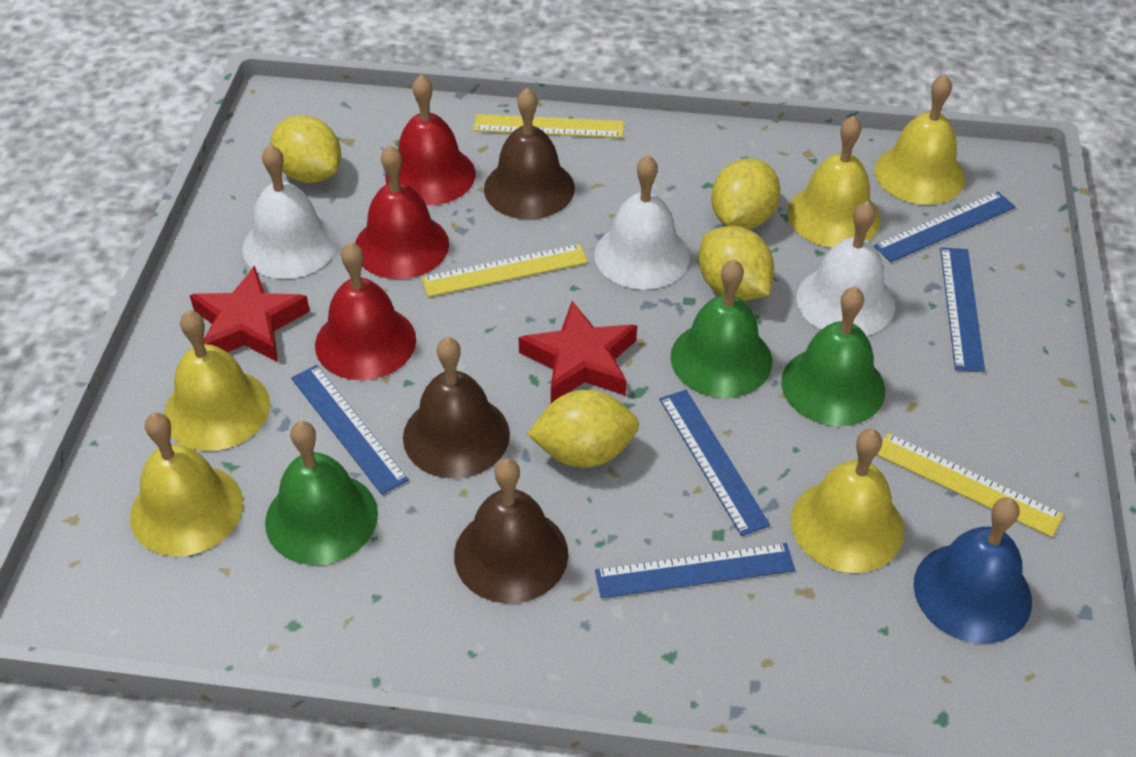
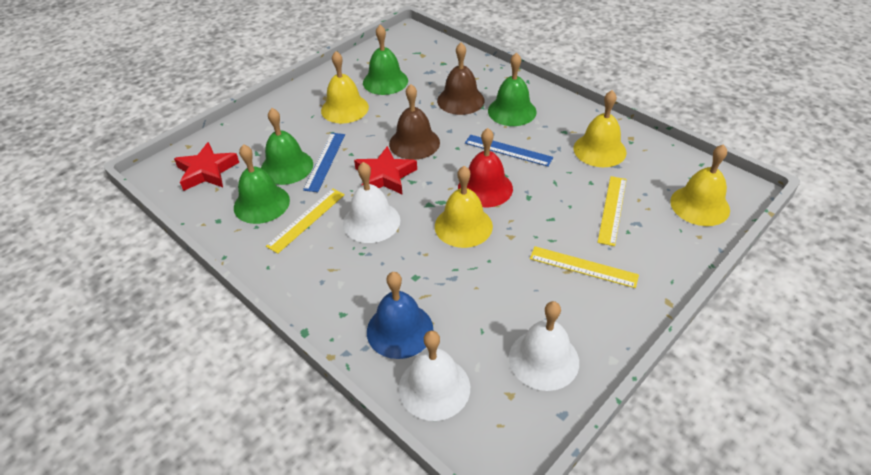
blue ruler: [291,365,409,495] [595,543,795,598] [659,390,770,536] [874,191,1015,262] [940,247,985,372] = 5 -> [303,133,345,192] [465,135,553,167] = 2
brown bell: [403,337,510,478] [454,458,568,604] [484,88,575,219] = 3 -> [389,84,440,160] [437,43,485,115] = 2
green bell: [265,421,378,565] [670,259,772,398] [781,287,885,426] = 3 -> [234,144,290,224] [261,108,313,185] [363,25,408,95] [488,53,537,126] = 4
red bell: [315,242,416,380] [355,145,449,279] [385,75,475,205] = 3 -> [458,128,513,207] = 1
yellow bell: [130,413,243,556] [164,310,270,451] [787,115,881,248] [791,429,904,573] [874,74,966,205] = 5 -> [321,51,369,123] [435,166,493,248] [574,90,627,167] [670,144,730,226] = 4
yellow lemon: [270,115,341,183] [527,390,639,468] [699,226,774,301] [711,158,780,229] = 4 -> none = 0

